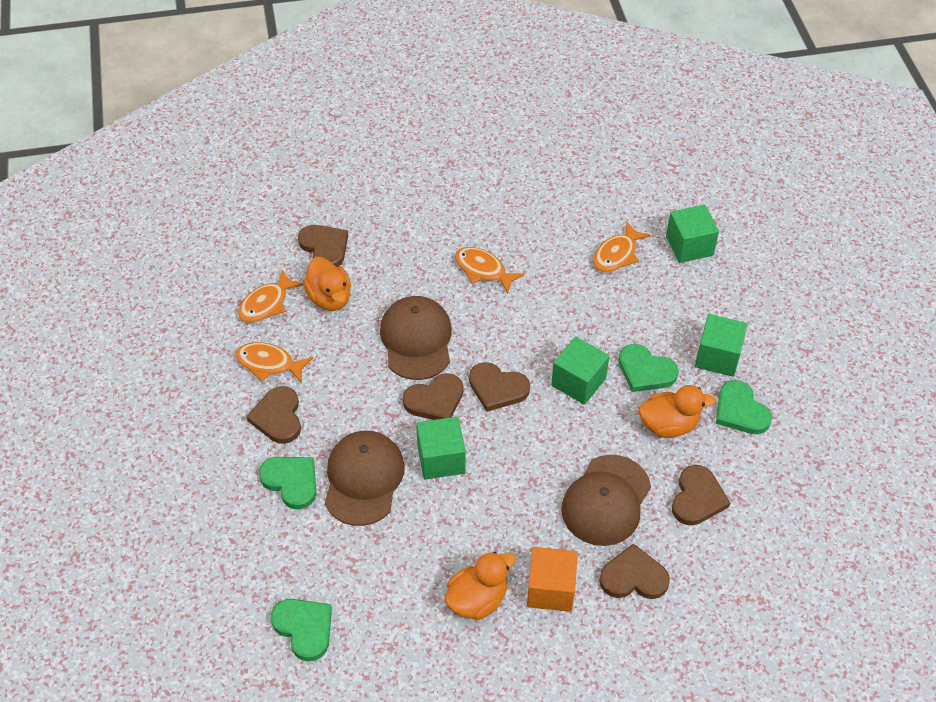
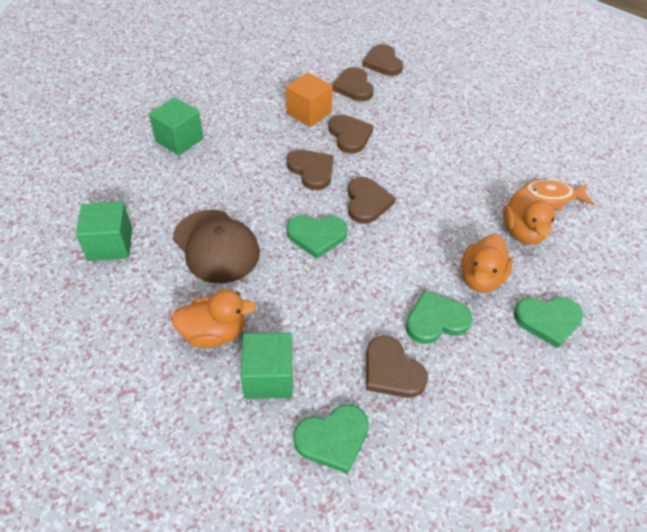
brown cap: [325,431,405,526] [380,296,452,380] [561,455,651,546] = 3 -> [173,210,260,283] = 1
green cube: [416,417,466,480] [551,337,610,405] [666,205,719,263] [695,314,748,377] = 4 -> [76,202,132,261] [149,97,203,155] [241,333,292,399] = 3
orange fish: [235,342,313,383] [238,270,303,323] [455,247,525,294] [593,221,651,272] = 4 -> [522,180,594,211] = 1

